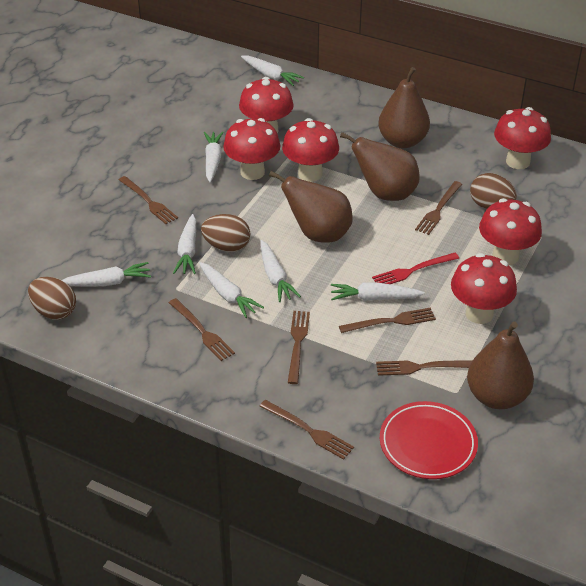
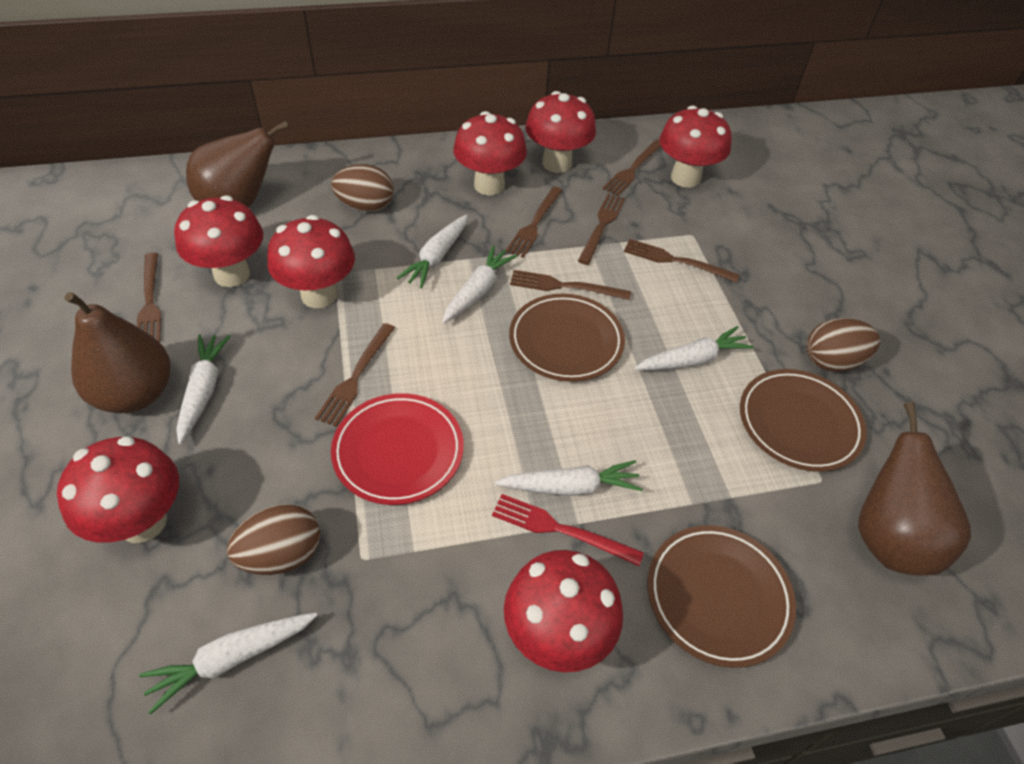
brown pear: [269,171,353,243] [340,132,420,201] [378,67,430,148] [467,322,534,409] = 4 -> [64,292,171,413] [186,121,290,208] [858,402,971,576] = 3
brown plate: none = 0 -> [509,294,625,382] [648,525,796,668] [740,369,867,472] = 3
red mushroom: [223,118,280,180] [239,77,294,134] [282,118,339,182] [451,253,517,324] [479,198,542,265] [494,107,551,169] = 6 -> [57,436,179,543] [174,195,263,287] [267,215,355,308] [454,111,527,195] [504,550,623,672] [525,91,596,173] [659,105,732,188] = 7
white carrot: [62,262,151,286] [173,214,196,274] [199,262,264,318] [204,132,224,182] [241,56,304,86] [260,240,301,302] [331,283,425,301] = 7 -> [139,613,318,715] [176,334,231,444] [397,215,468,288] [442,245,517,323] [495,460,642,496] [635,326,754,371] = 6

